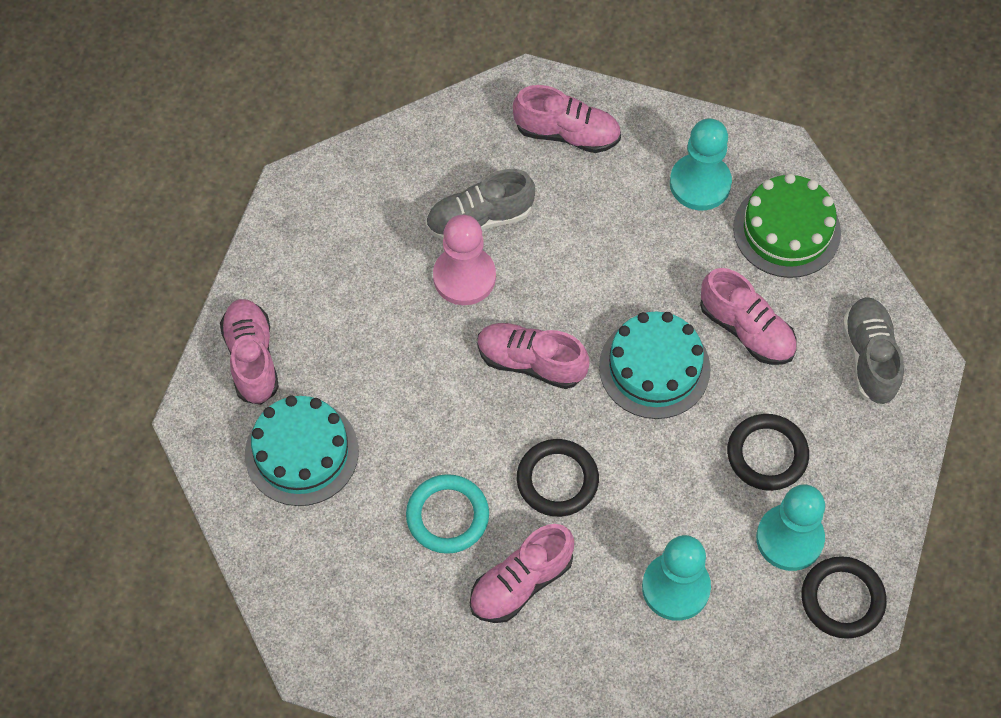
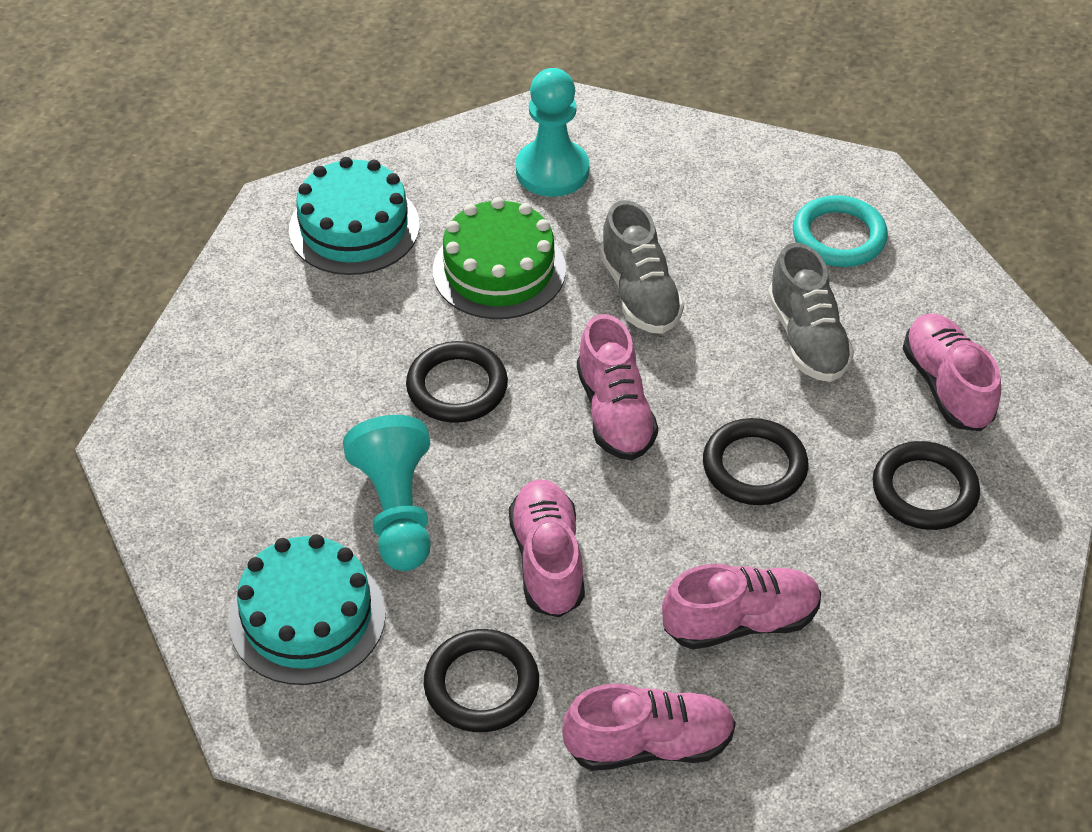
black ring: [517,439,599,517] [727,414,809,491] [801,556,887,639] = 3 -> [406,341,508,423] [424,629,539,732] [703,418,808,505] [873,441,980,530] = 4
pink pawn: [433,215,496,305] = 1 -> none = 0
turquoise pawn: [642,535,711,621] [670,119,732,210] [756,485,825,571] = 3 -> [343,415,431,571] [516,68,589,197] = 2

